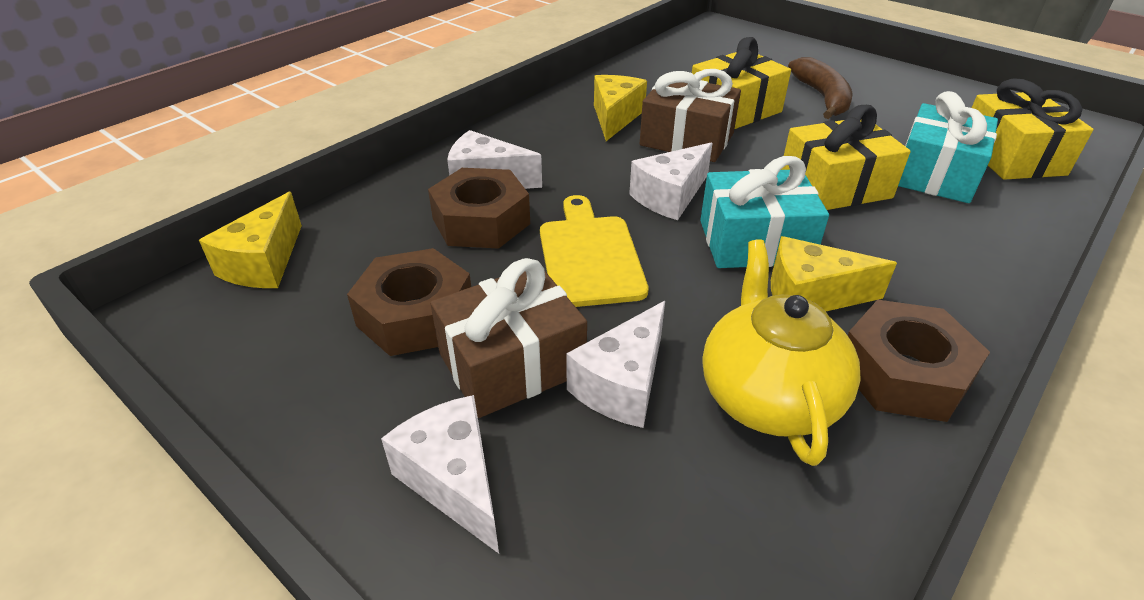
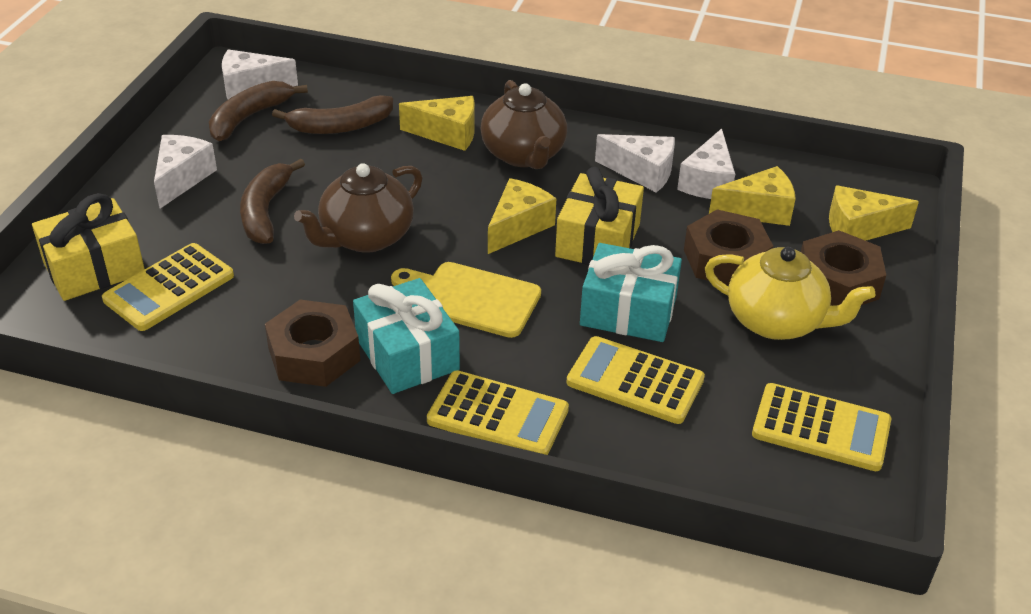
brown banana: [788,57,853,119] = 1 -> [209,81,308,141] [240,159,305,244] [272,95,393,134] = 3
brown gift: [430,258,587,418] [640,69,741,162] = 2 -> none = 0
brown teapot: none = 0 -> [294,163,422,253] [480,80,567,169] = 2
yellow calculator: none = 0 -> [102,243,234,331] [427,370,569,455] [566,336,705,424] [752,383,891,471] = 4
yellow cheese: [199,192,302,288] [594,75,647,141] [771,236,897,311] = 3 -> [399,96,475,151] [488,178,556,254] [709,166,796,226] [829,185,919,241] = 4
yellow gift: [692,37,791,129] [781,105,910,210] [972,78,1094,180] = 3 -> [32,193,145,301] [555,167,644,265] = 2

